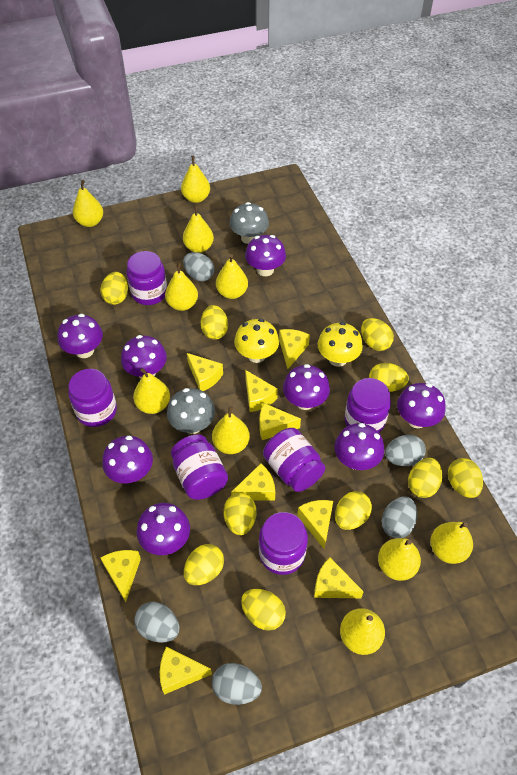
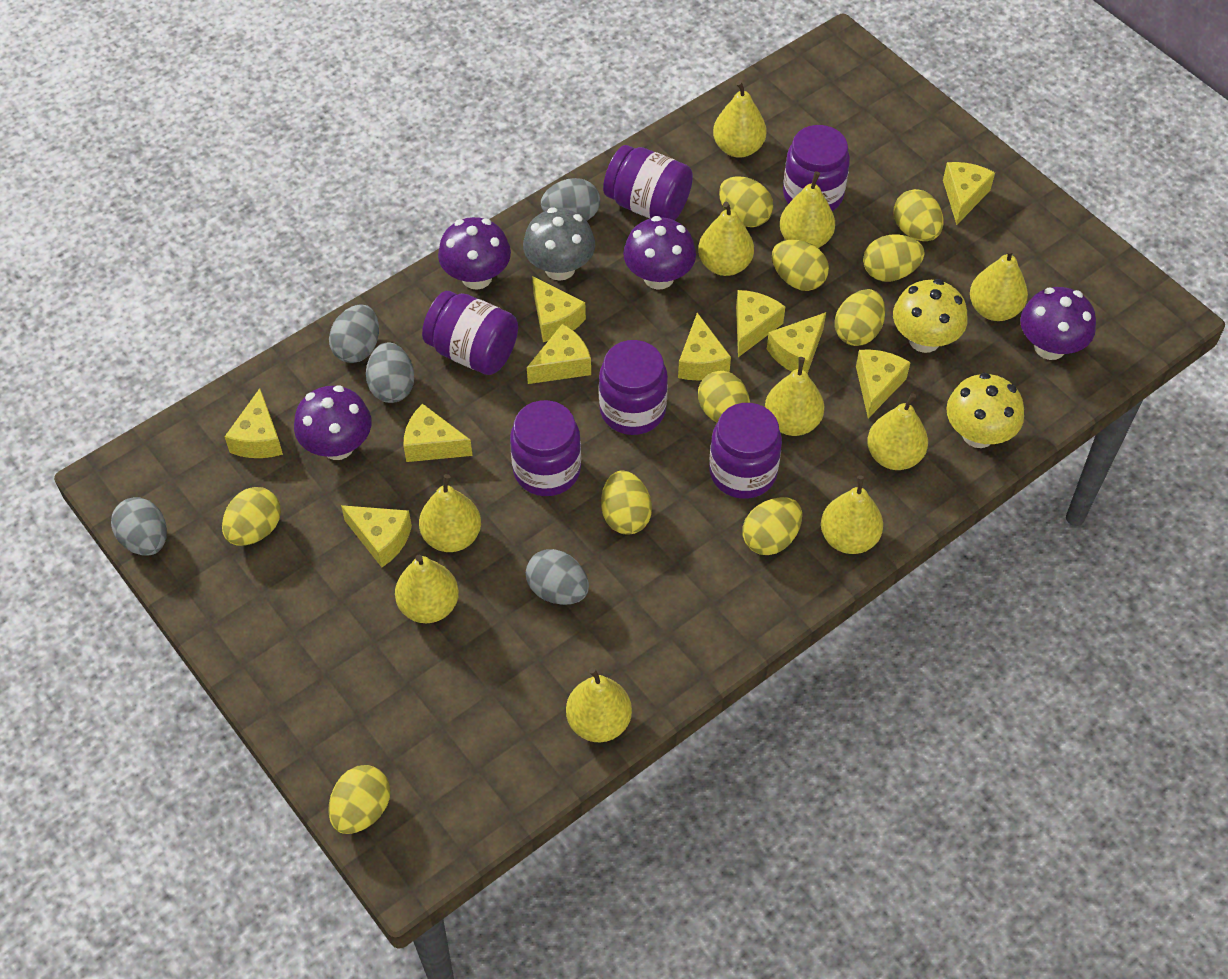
grey mushroom: [167,388,215,434] [230,202,269,244] = 2 -> [523,208,595,281] = 1
purple mushroom: [57,314,103,358] [102,436,153,483] [121,335,167,378] [137,503,190,555] [245,235,286,276] [283,364,330,410] [334,423,384,470] [397,383,446,428] = 8 -> [294,386,372,460] [438,217,511,290] [623,216,696,290] [1020,287,1096,360] = 4
yellow cheese: [101,550,141,602] [160,646,212,695] [187,353,223,391] [231,463,275,501] [245,370,278,412] [259,403,301,440] [279,329,310,369] [297,500,333,549] [314,557,364,598] = 9 -> [225,388,283,458] [341,505,412,567] [403,404,473,462] [527,324,591,384] [532,276,586,342] [678,313,731,380] [736,290,785,357] [767,312,826,374] [856,350,911,418] [943,162,995,225] = 10

